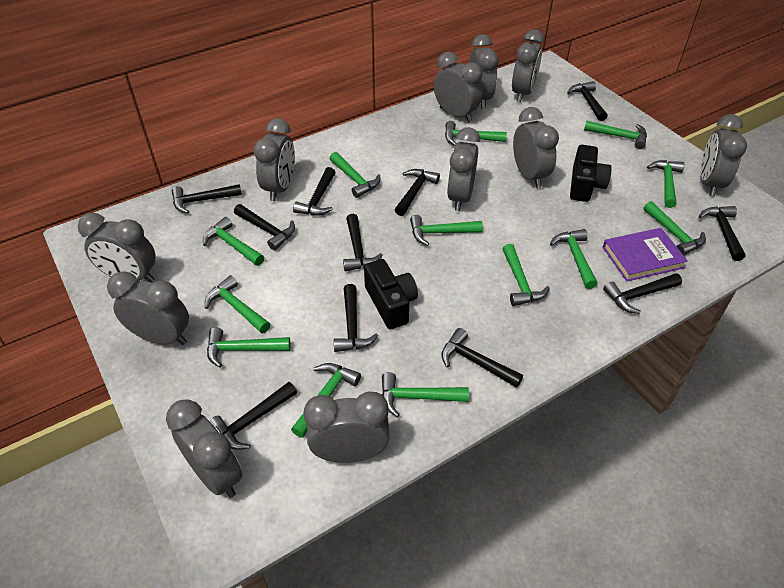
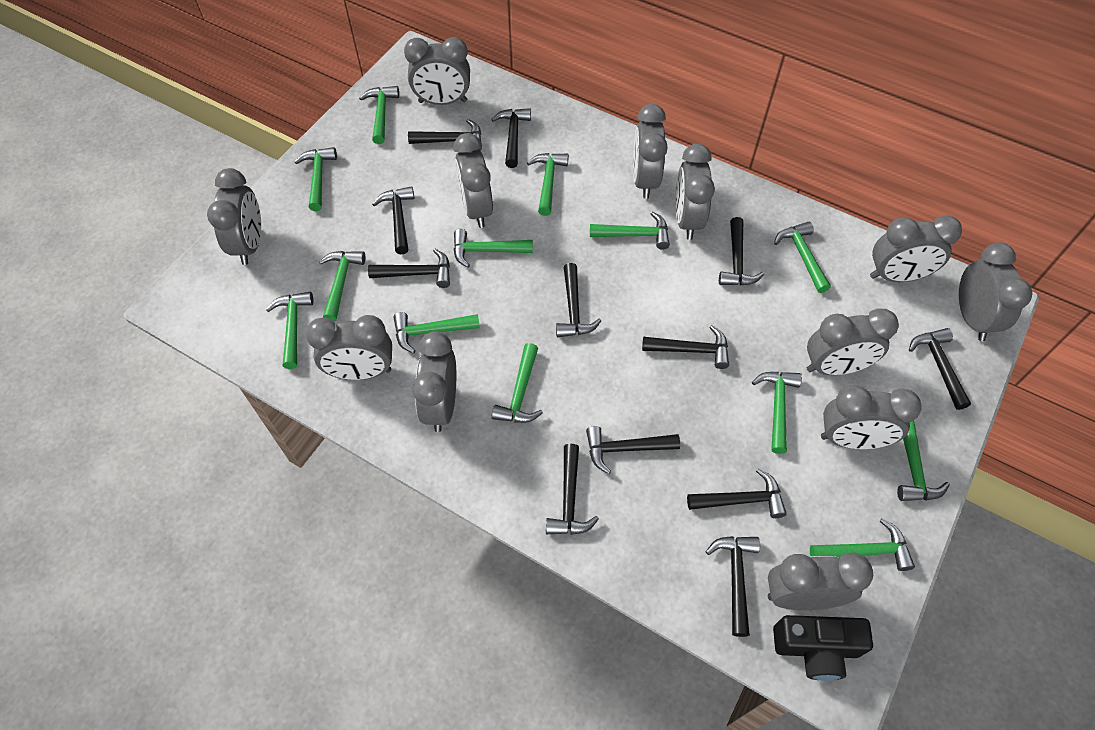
black camera: [364,259,418,329] [570,145,612,202] = 2 -> [773,615,873,681] = 1
black hammer: [172,184,242,214] [210,382,297,450] [234,204,295,250] [293,167,336,216] [334,284,378,352] [343,214,383,272] [395,169,440,216] [441,328,523,388] [567,81,608,121] [603,273,682,314] [699,206,746,261] = 11 -> [368,249,450,288] [372,186,414,254] [408,119,482,151] [491,108,531,168] [546,444,599,535] [556,263,601,337] [586,426,680,474] [642,325,729,369] [687,468,787,518] [706,536,760,637] [719,217,764,285] [909,328,971,410] = 12
grey clock: [78,213,155,283] [107,271,189,345] [166,399,242,498] [254,118,295,201] [303,391,390,463] [434,52,483,122] [447,127,480,211] [470,34,499,108] [512,30,544,102] [513,107,559,188] [701,114,747,197] = 11 -> [207,168,261,265] [306,315,392,380] [404,37,470,105] [412,332,456,432] [453,133,493,228] [633,104,668,199] [676,144,715,240] [768,553,873,610] [807,309,899,375] [821,385,922,449] [870,216,962,282] [959,243,1032,341] = 12
purple book: [603,228,688,281] = 1 -> none = 0

